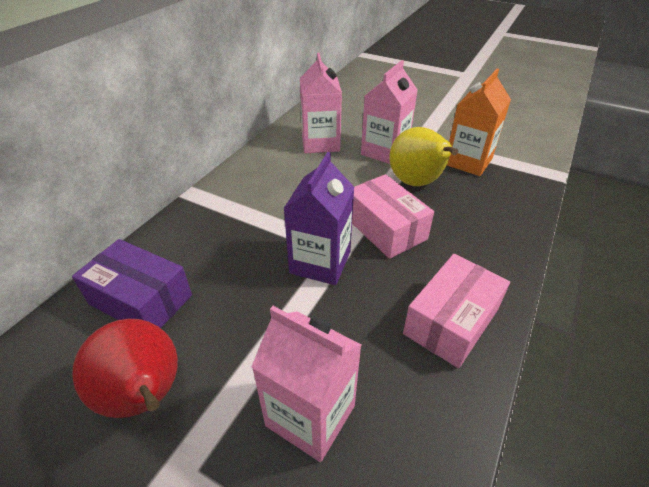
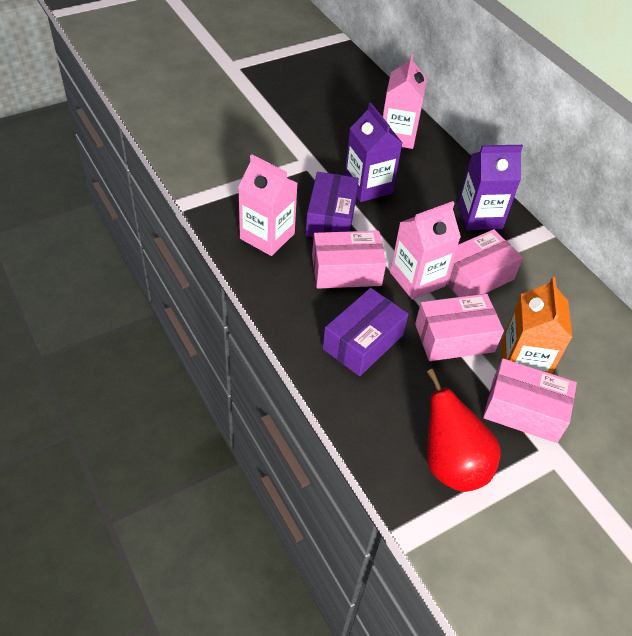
pink box: [352,174,434,259] [403,254,510,368] = 2 -> [312,231,386,289] [415,294,504,361] [447,229,523,297] [483,358,577,443] = 4
purple box: [72,239,192,328] = 1 -> [306,172,359,237] [323,288,408,376] = 2
purple carton: [283,152,354,285] = 1 -> [345,103,402,202] [458,145,523,230] = 2
yellow pear: [389,127,458,186] = 1 -> none = 0

